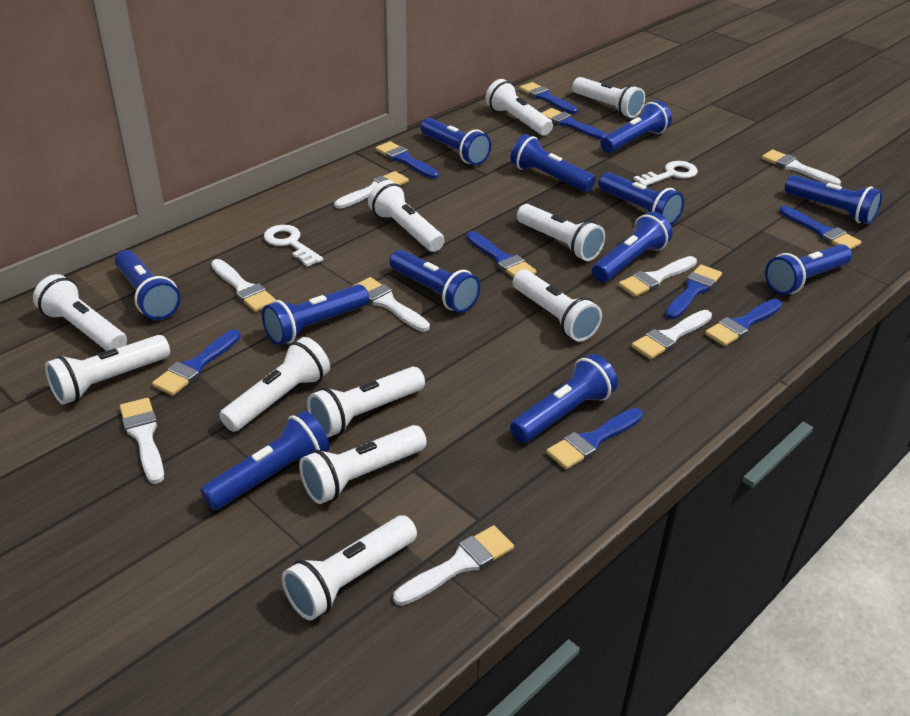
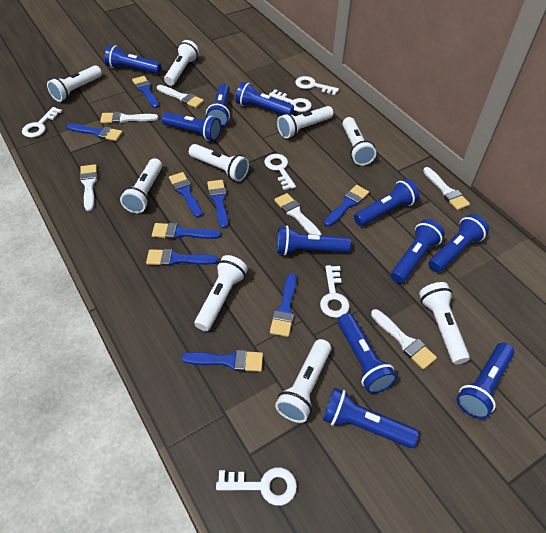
blue flashlight: [115,250,181,320] [200,411,330,510] [262,284,369,345] [389,250,480,313] [420,118,491,165] [510,134,596,192] [510,354,618,443] [592,212,672,282] [598,172,684,225] [601,100,672,153] [765,244,852,295] [785,175,883,224] = 12 -> [105,45,161,74] [161,112,221,141] [206,84,230,128] [235,82,294,115] [277,226,351,255] [323,388,419,448] [338,313,397,394] [354,179,419,226] [391,219,445,284] [428,214,489,272] [457,343,515,419] = 11
white brush: [120,398,164,484] [211,259,276,312] [334,171,409,209] [353,277,430,332] [393,525,514,606] [618,256,697,297] [631,310,712,359] [762,150,841,186] = 8 -> [80,164,98,211] [100,112,159,124] [157,85,204,108] [274,193,321,235] [371,309,437,369] [423,167,470,210] = 6
white flashlight: [33,274,127,351] [45,335,170,405] [219,337,330,432] [282,515,417,620] [299,425,427,504] [307,367,425,438] [368,180,444,252] [486,79,553,135] [513,270,602,342] [517,204,605,261] [572,77,645,118] = 11 -> [47,65,102,102] [120,158,162,213] [164,40,199,86] [189,144,249,182] [194,255,248,331] [275,339,331,423] [277,106,333,139] [342,117,376,166] [419,282,470,365] = 9
white key: [264,225,323,267] [633,161,698,186] = 2 -> [22,107,62,138] [216,467,297,505] [264,154,296,190] [269,89,312,112] [295,76,339,95] [320,265,350,318] = 6

